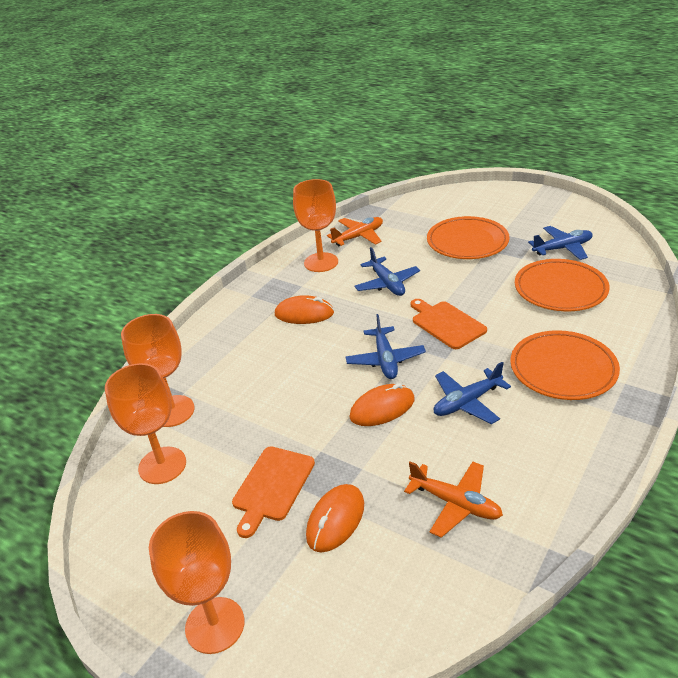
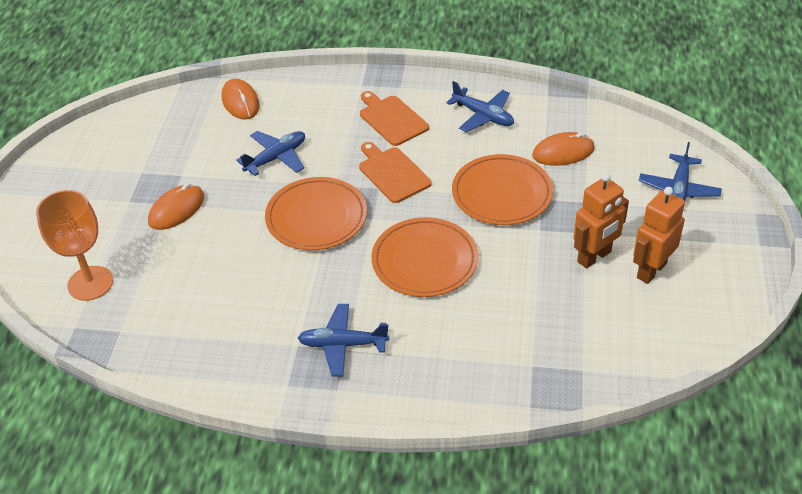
orange goblet: [105,363,186,484] [121,314,195,427] [149,511,245,654] [293,179,338,272] = 4 -> [36,190,113,301] = 1
orange plane: [327,217,383,246] [404,461,503,538] = 2 -> none = 0
orange robot: none = 0 -> [573,173,629,269] [633,187,685,284] = 2

